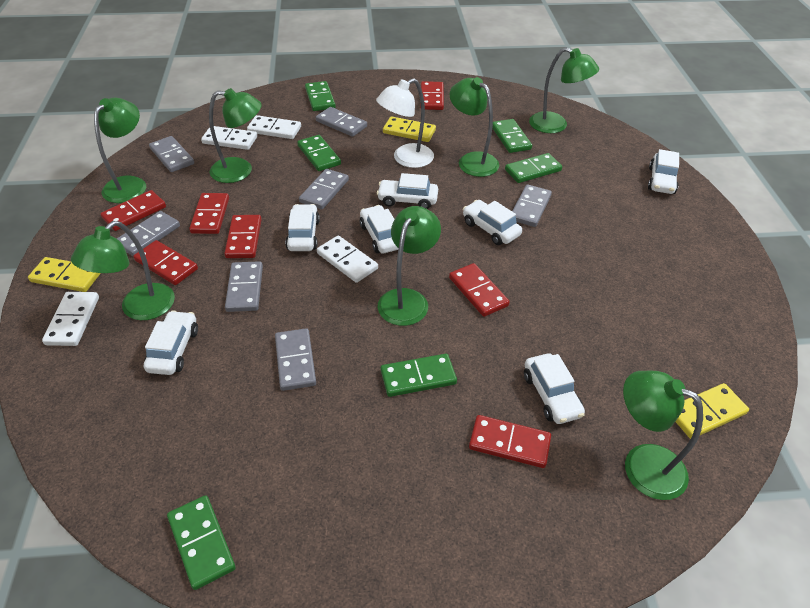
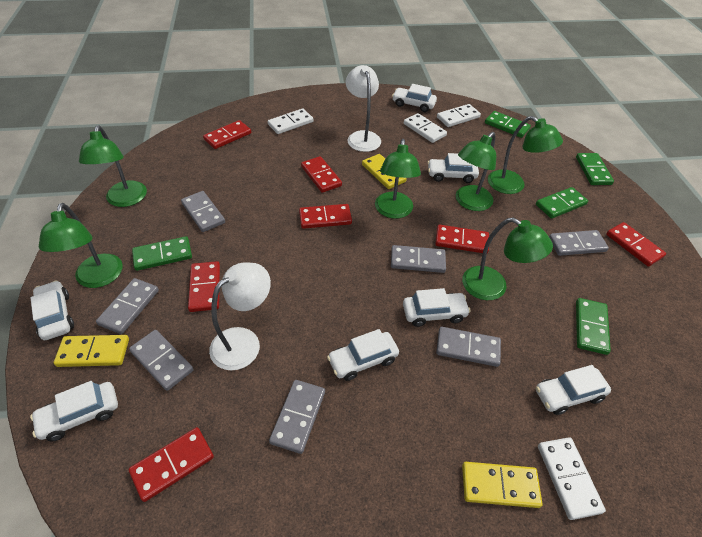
green domino: [167,495,236,590] [297,135,341,171] [305,81,336,111] [381,354,457,397] [492,119,532,153] [505,153,562,183] = 6 -> [132,236,192,271] [485,111,531,138] [536,187,588,219] [576,153,614,185] [576,298,611,355] = 5
green lamp: [71,221,175,320] [94,97,146,203] [209,88,262,183] [378,206,441,326] [449,77,499,177] [529,47,599,133] [623,371,703,500] = 7 -> [39,203,122,288] [79,125,147,207] [375,139,421,219] [456,132,496,211] [462,218,553,300] [488,116,563,194] = 6
white lamp: [376,78,434,168] = 1 -> [209,262,271,370] [346,65,381,152] = 2

